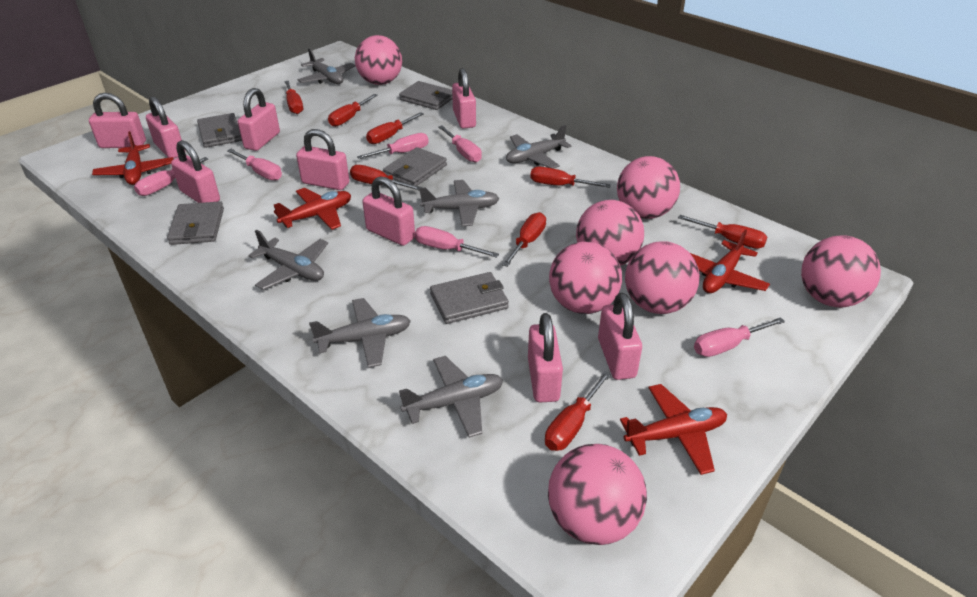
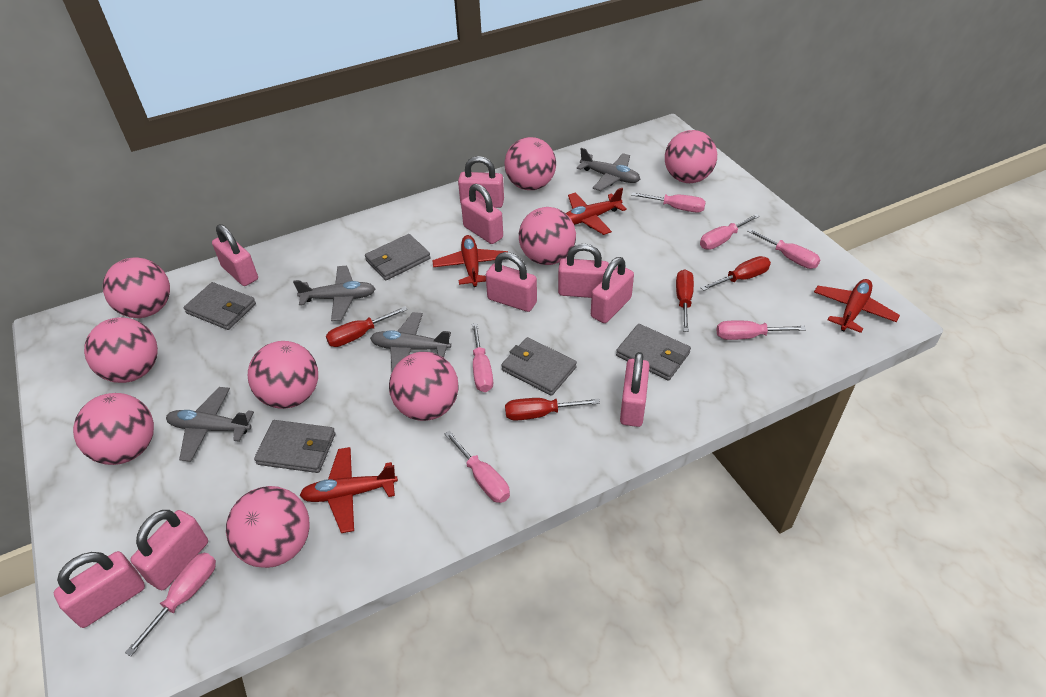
grey plane: [248,230,328,290] [297,48,355,84] [309,298,411,368] [399,356,503,438] [419,180,499,226] [506,125,571,169] = 6 -> [166,387,254,462] [293,266,375,321] [370,312,451,371] [577,148,640,191] = 4
pink ball: [355,35,402,85] [548,444,647,545] [549,241,622,314] [576,200,644,266] [617,156,680,219] [625,241,700,314] [801,235,881,307] = 7 -> [73,393,154,465] [84,317,158,383] [103,257,170,318] [226,486,309,568] [248,341,318,409] [389,352,459,421] [504,137,556,190] [519,207,576,265] [665,130,717,183] = 9
pink screwdriver: [134,157,208,196] [227,149,282,181] [357,133,429,159] [415,226,499,258] [438,125,482,162] [694,317,785,357] = 6 -> [125,553,216,657] [445,431,510,503] [472,323,493,392] [631,192,706,212] [700,214,760,250] [717,321,806,340] [747,229,820,269] = 7
red screwdriver: [284,81,303,114] [328,94,378,127] [350,165,423,191] [366,112,423,144] [502,212,546,267] [530,167,611,188] [545,371,611,451] [678,215,767,249] = 8 -> [326,306,408,347] [505,398,600,421] [676,269,694,332] [700,256,771,291] = 4

